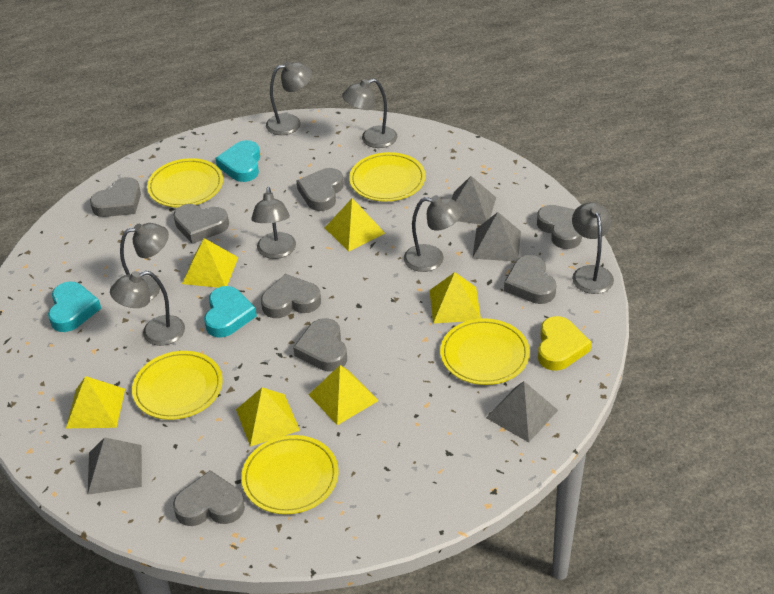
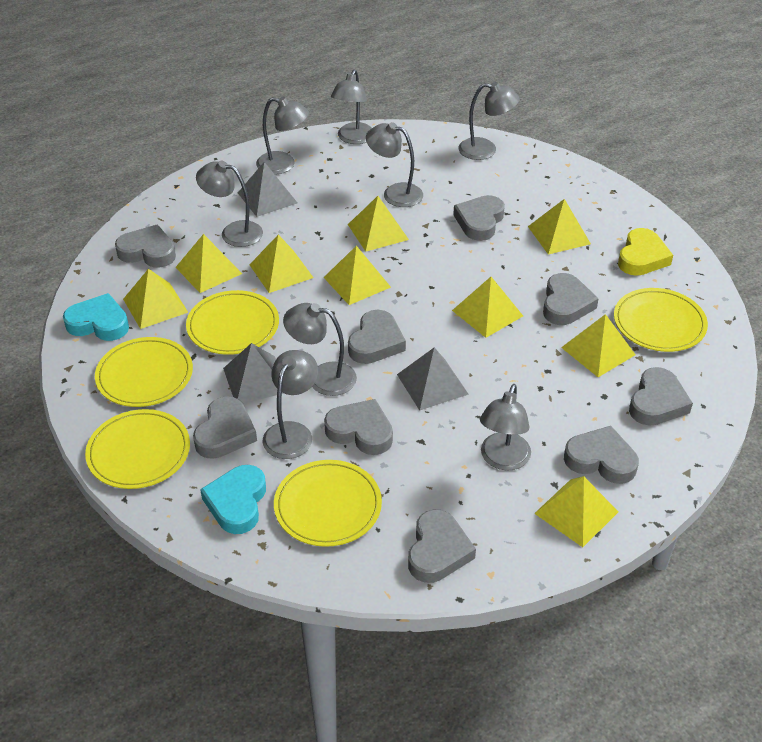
grey heart: [90,177,141,217] [173,204,229,244] [173,470,245,526] [261,274,321,318] [293,318,347,372] [297,168,344,211] [504,255,556,304] [537,205,582,249] = 8 -> [115,225,176,268] [193,396,257,459] [324,399,393,455] [348,310,406,364] [408,510,476,583] [453,195,505,241] [543,273,599,325] [564,426,639,484] [629,367,693,426] = 9
grey lamp: [110,271,185,346] [120,223,169,301] [251,187,296,259] [266,61,312,135] [342,79,397,148] [404,195,463,272] [572,202,614,294] = 7 -> [196,161,263,247] [256,97,309,174] [263,350,318,459] [283,303,357,396] [331,69,372,144] [366,122,423,207] [458,82,520,160] [480,384,531,471] = 8
grey pyramid: [88,437,142,495] [452,176,496,225] [472,212,521,261] [486,381,558,442] = 4 -> [223,343,284,403] [238,162,297,217] [397,347,469,410] = 3
turquoise heart: [48,281,101,332] [204,286,257,338] [215,140,260,182] = 3 -> [63,293,129,341] [200,465,266,534] = 2
yellow pyramid: [66,376,125,428] [182,238,238,288] [236,387,300,447] [308,365,379,425] [325,198,385,252] [430,272,481,324] = 6 -> [123,269,188,329] [175,234,242,293] [250,235,314,293] [323,246,391,305] [348,196,409,252] [452,277,523,338] [528,199,591,255] [534,476,618,547] [561,314,636,377] = 9

